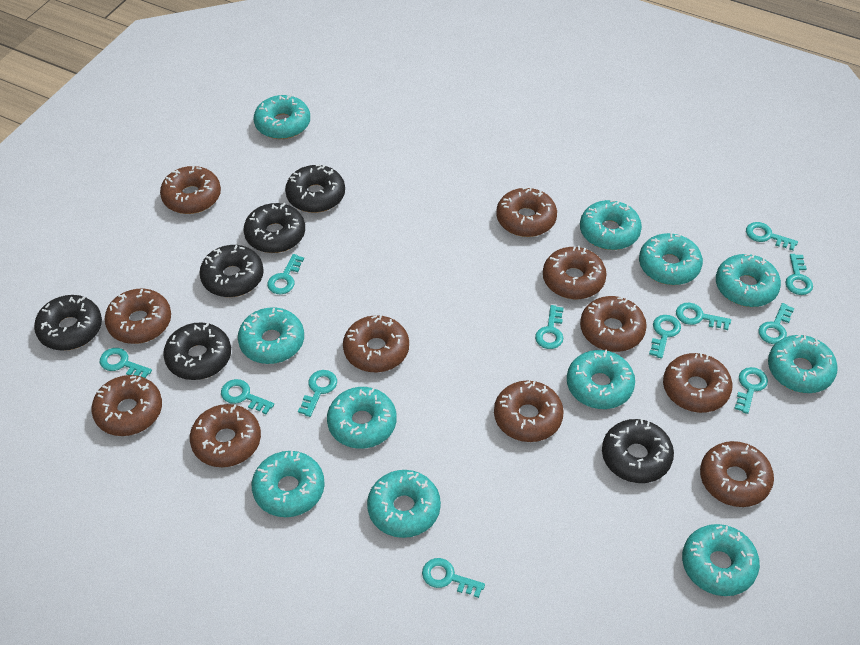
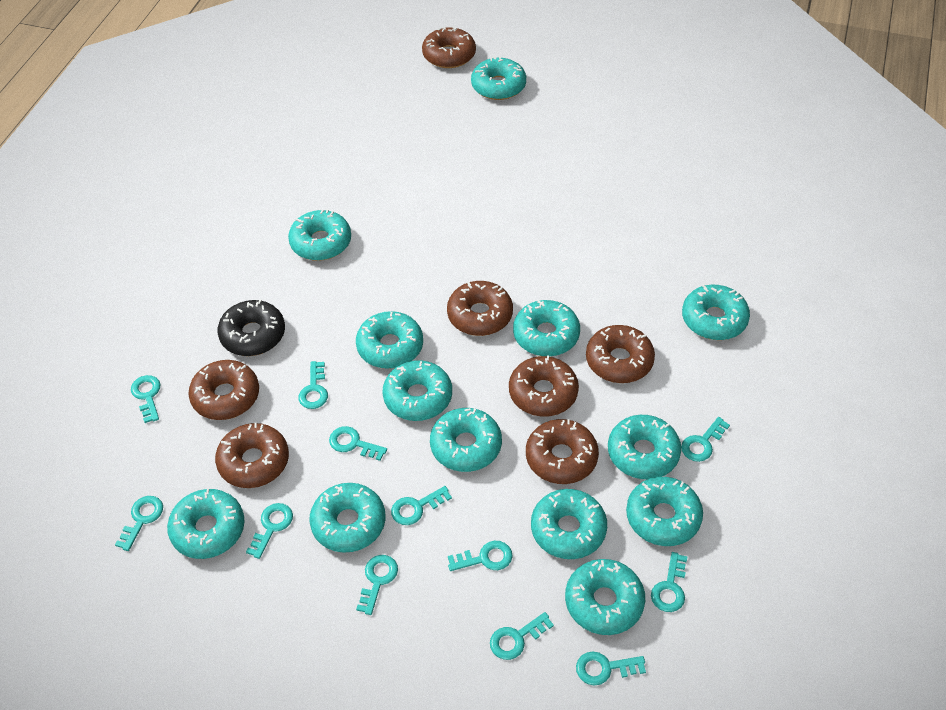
black donut: [34,295,102,351] [163,322,231,380] [199,245,264,297] [244,203,305,253] [285,164,345,213] [602,419,674,483] = 6 -> [218,299,285,356] = 1
brown donut: [91,375,162,436] [105,288,171,344] [160,166,221,214] [190,404,261,467] [343,315,409,372] [494,380,564,442] [496,187,557,237] [543,246,607,299] [580,296,647,352] [663,353,733,413] [700,441,774,507] = 11 -> [188,360,259,420] [215,423,289,488] [422,26,476,68] [447,281,513,336] [509,355,579,417] [526,419,599,484] [586,325,655,383] = 7
turquoise donut: [238,307,304,364] [252,451,325,517] [254,94,310,139] [327,387,396,449] [367,470,441,538] [567,349,635,409] [580,200,642,250] [639,233,703,285] [682,524,760,596] [716,254,781,307] [768,335,838,393] = 11 -> [167,489,245,559] [288,209,351,261] [310,483,386,553] [356,311,423,369] [383,360,452,421] [430,408,502,472] [471,56,526,100] [513,300,580,357] [531,489,607,559] [565,559,645,635] [608,415,681,479] [626,477,703,546] [682,285,750,340] = 13

